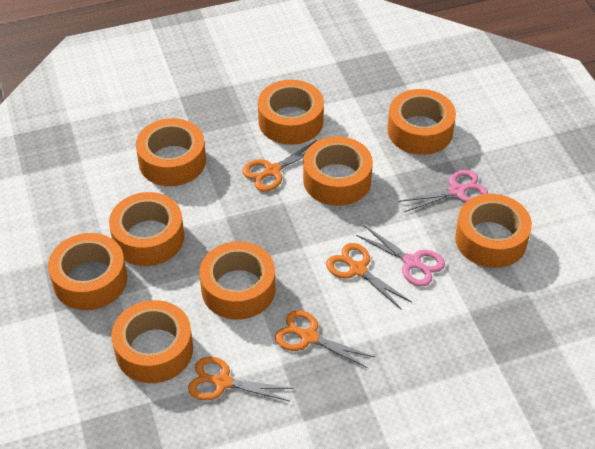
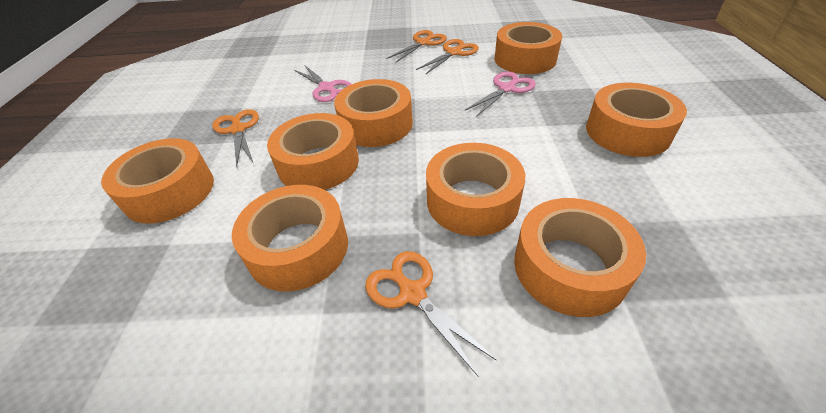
orange tape: [48,233,127,310] [109,192,184,266] [111,300,193,383] [136,118,206,186] [199,241,275,320] [258,80,324,145] [303,136,373,206] [387,89,456,155] [455,194,532,268] = 9 -> [101,138,214,224] [232,185,348,292] [267,113,359,190] [334,79,413,147] [426,143,525,236] [495,22,562,74] [514,198,646,317] [586,83,687,157] = 8

